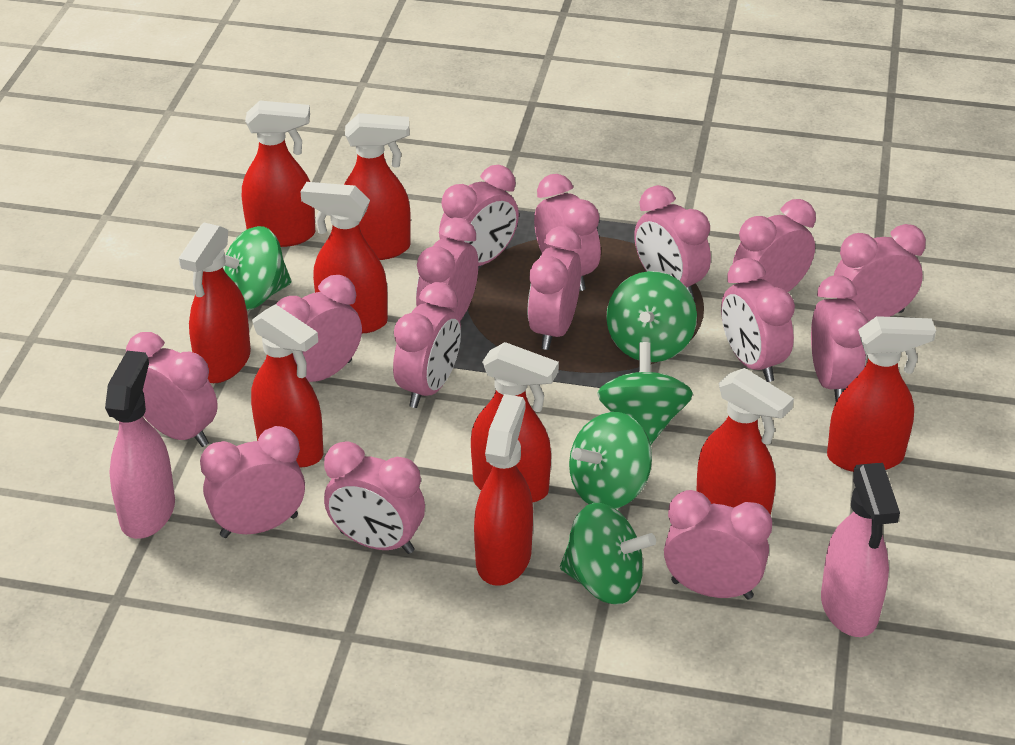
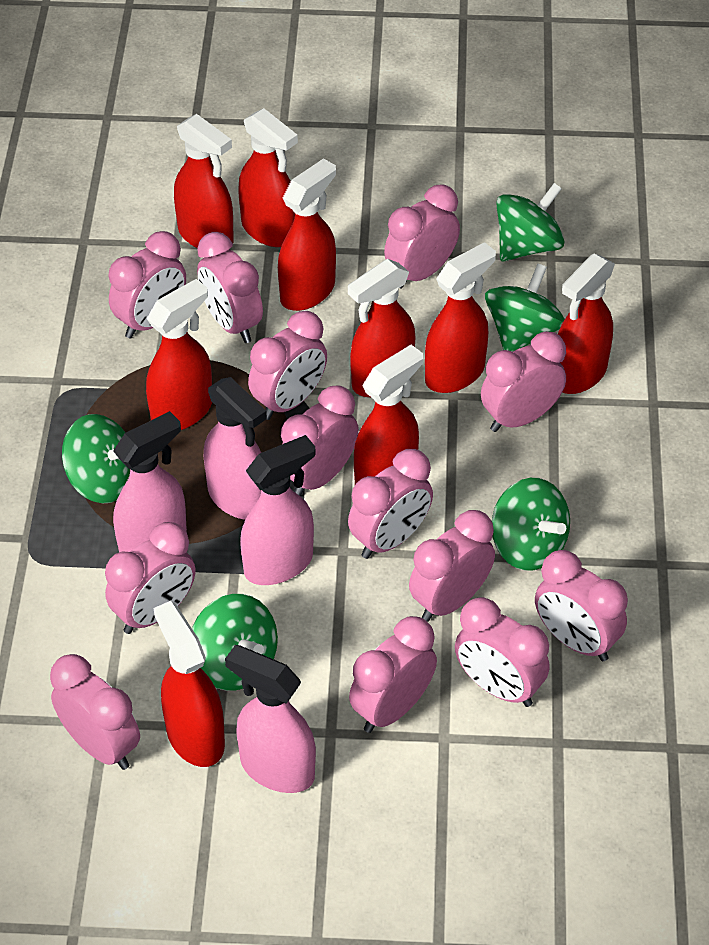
pink clock: [126,332,218,447] [200,426,305,538] [276,275,362,382] [324,441,425,554] [393,282,461,408] [416,217,478,321] [439,165,519,266] [527,226,581,350] [534,174,601,291] [634,185,711,299] [664,490,772,599] [721,258,795,382] [733,199,816,292] [811,275,868,401] [834,224,926,321] = 15 -> [50,654,140,770] [105,522,196,634] [108,231,186,339] [197,232,263,343] [248,311,327,420] [281,386,359,496] [348,449,433,559] [349,616,437,733] [384,184,460,289] [409,510,495,622] [455,597,549,707] [481,331,566,432] [535,550,628,661] = 13
pink spray bottle: [105,351,175,539] [821,463,900,637] = 2 -> [113,411,187,552] [204,377,267,520] [225,645,316,793] [240,435,316,585] = 4

